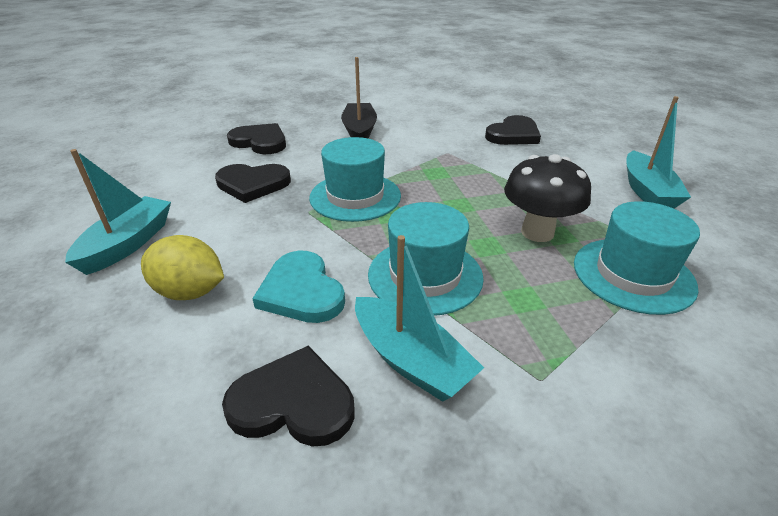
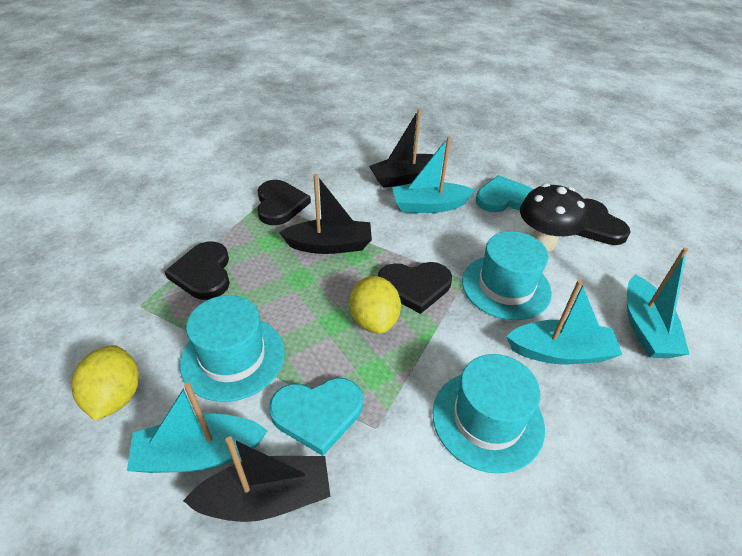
black boat: [341,57,377,138] = 1 -> [183,436,330,522] [279,174,372,254] [369,109,434,188] = 3
turquoise boat: [65,149,171,275] [355,235,484,402] [626,96,691,208] = 3 -> [127,383,268,473] [392,136,475,213] [506,280,622,364] [627,247,689,358] = 4
turquoise heart: [252,251,345,323] = 1 -> [269,378,363,456] [476,175,534,212] = 2
yellow lemon: [141,235,224,300] = 1 -> [71,345,139,421] [349,276,401,334] = 2

